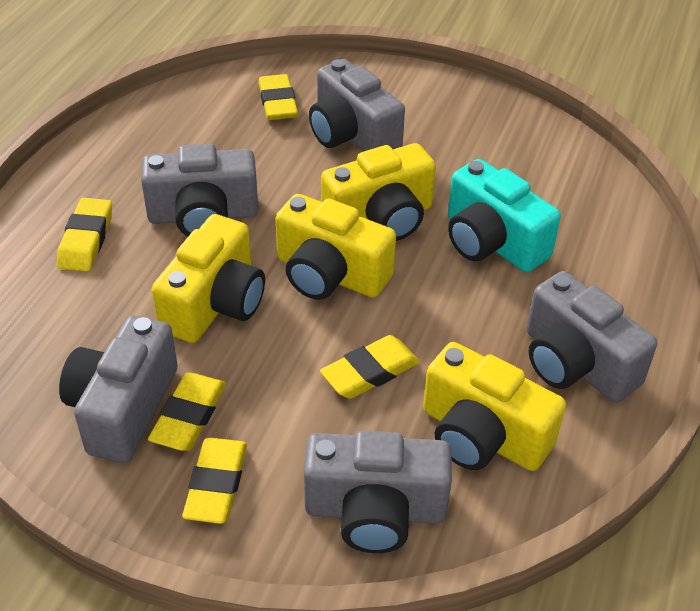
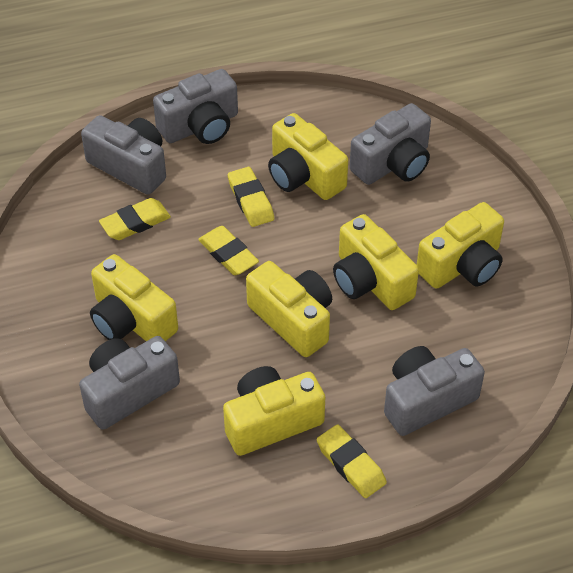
turquoise camera: [448,159,561,272] = 1 -> none = 0
yellow camera: [152,214,265,343] [276,194,396,300] [321,143,436,241] [423,342,566,471] = 4 -> [90,254,178,341] [223,366,325,456] [246,261,332,357] [268,113,348,200] [333,214,419,310] [417,202,504,289] = 6
yellow eraser: [57,198,112,272] [148,373,226,451] [182,438,247,524] [258,74,298,120] [320,335,420,399] = 5 -> [99,198,171,240] [198,226,259,275] [228,167,274,227] [317,424,387,498] = 4

